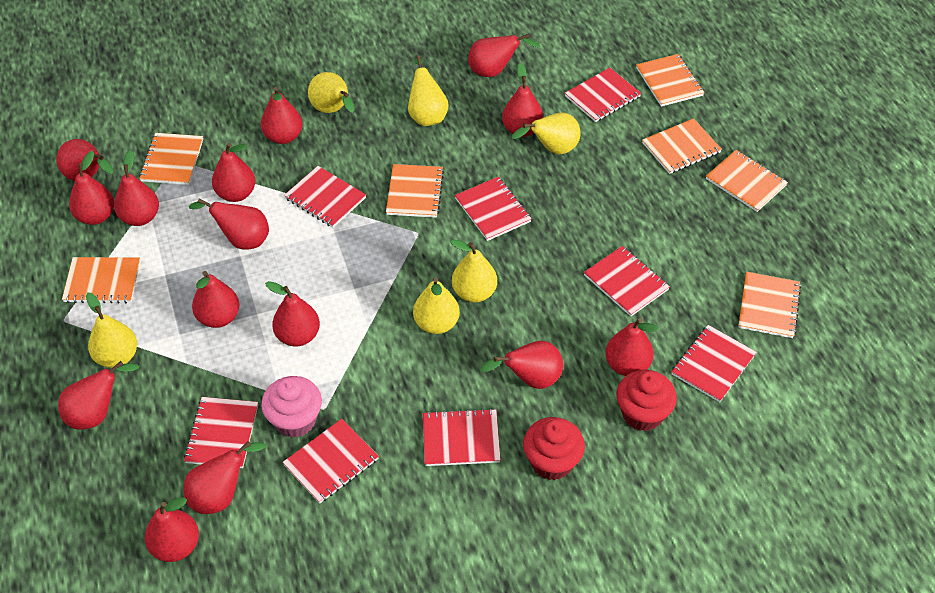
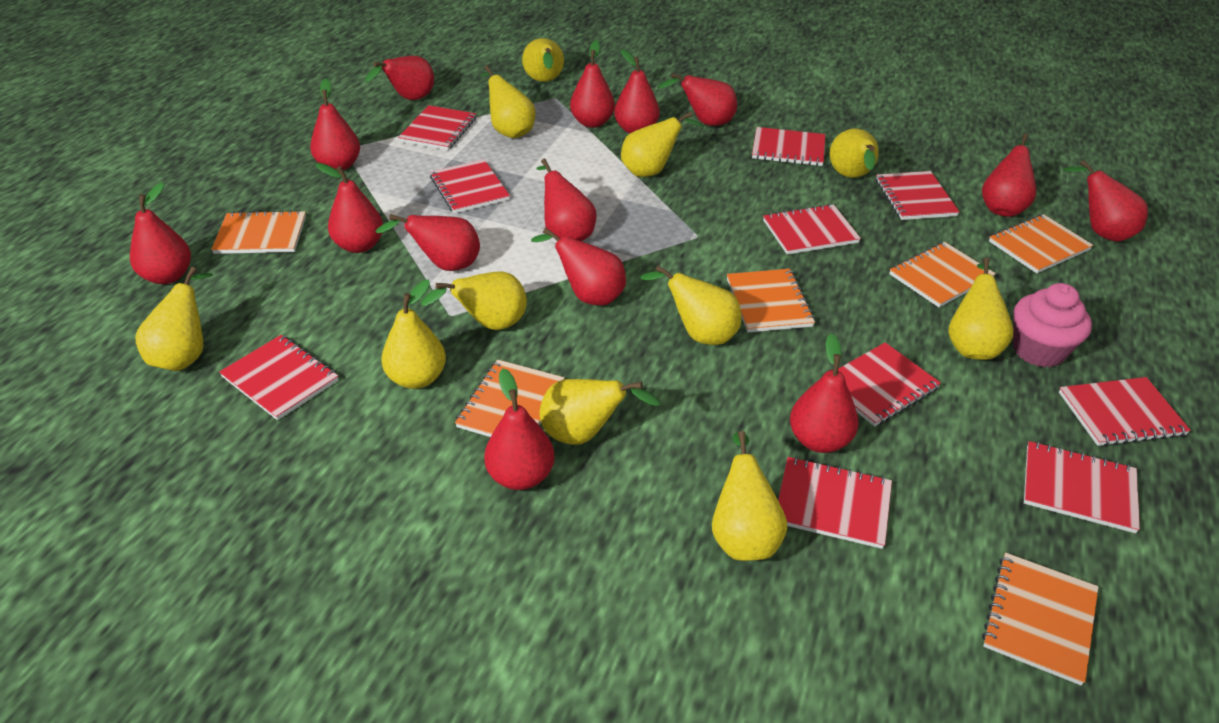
orange notebook: [62,257,140,303] [139,133,203,185] [386,164,444,218] [636,54,704,107] [642,118,722,174] [706,150,788,212] [738,272,801,338] = 7 -> [211,210,306,254] [455,359,565,437] [727,269,815,332] [889,242,996,307] [982,553,1099,686] [989,214,1093,273] = 6
red cupcake: [523,417,585,480] [616,370,677,431] = 2 -> none = 0
red notebook: [184,397,258,468] [282,419,379,504] [284,166,366,228] [423,408,501,466] [455,177,532,241] [565,68,641,122] [584,246,670,316] [671,325,757,402] = 8 -> [219,335,338,420] [398,105,476,150] [430,159,510,213] [752,127,825,166] [763,204,861,255] [778,457,892,549] [838,342,941,427] [876,171,960,220] [1024,441,1140,533] [1059,377,1191,446] = 10
red pear: [56,139,113,181] [58,361,139,430] [69,151,114,225] [114,150,159,226] [145,497,199,562] [184,441,266,514] [189,199,269,249] [192,271,239,328] [212,143,255,202] [261,87,303,144] [265,281,320,347] [468,34,540,77] [480,341,563,389] [502,63,543,137] [606,318,659,376] = 15 -> [130,182,191,284] [310,78,360,170] [316,163,383,253] [365,56,434,100] [375,214,480,271] [484,369,555,490] [531,228,626,306] [536,159,597,241] [570,40,615,128] [614,49,660,134] [658,73,737,126] [790,333,858,453] [982,134,1036,217] [1063,160,1148,242] = 14
yellow pear: [86,292,137,368] [308,72,355,113] [408,56,449,126] [413,277,460,334] [450,239,497,303] [512,112,581,154] = 6 -> [135,267,213,371] [381,280,446,389] [421,271,527,330] [480,65,535,138] [522,38,564,82] [540,379,661,445] [621,112,704,177] [640,265,742,345] [712,431,788,561] [830,129,879,178] [948,258,1013,360] = 11

